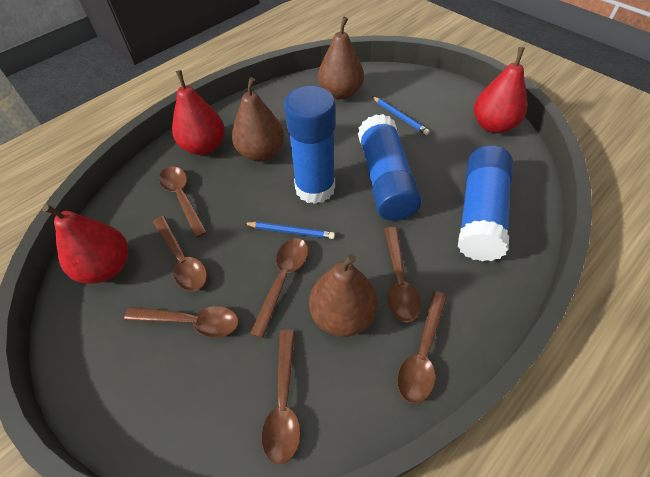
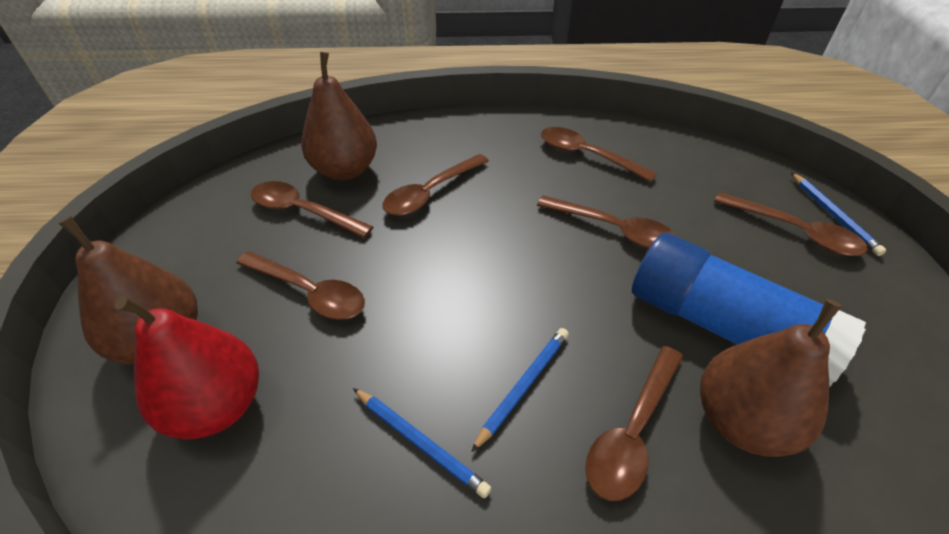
blue glue stick: [284,86,336,204] [358,114,422,221] [458,145,513,262] = 3 -> [632,233,866,388] = 1
blue pencil: [244,222,335,239] [372,96,430,135] = 2 -> [353,388,491,498] [471,328,569,452] [791,172,886,256] = 3
red pear: [42,204,128,284] [172,70,225,155] [474,47,527,133] = 3 -> [115,296,259,439] = 1

